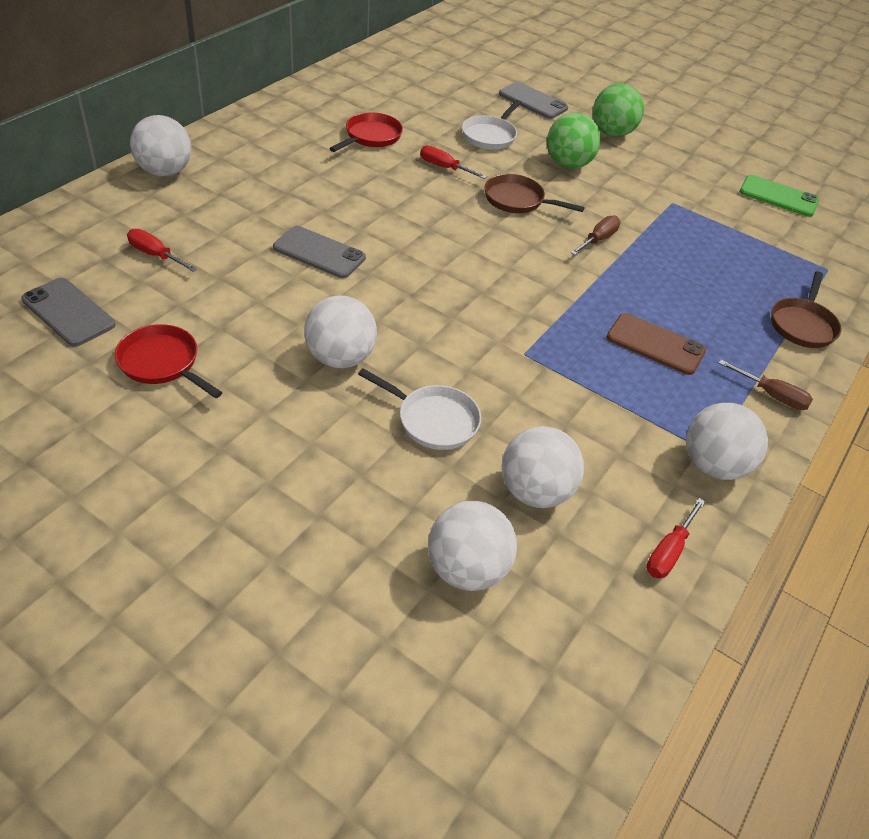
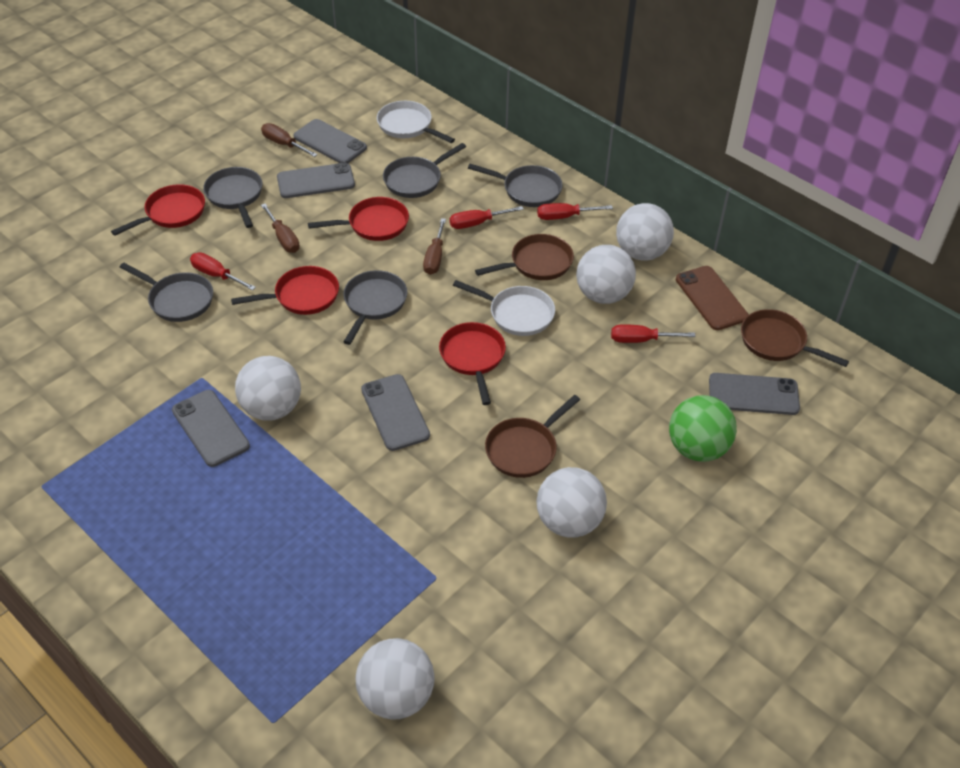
brown pan: [484,174,584,213] [771,271,841,348] = 2 -> [475,234,574,280] [485,395,580,478] [741,309,849,367] = 3
brown screwdriver: [570,215,621,255] [719,360,813,410] = 2 -> [261,123,318,157] [261,204,300,253] [423,218,446,275] = 3
green ball: [547,113,601,169] [593,83,644,137] = 2 -> [669,395,737,462] = 1
green phone: [739,175,819,217] = 1 -> none = 0
grey pan: none = 0 -> [119,263,213,322] [203,167,262,228] [343,270,407,345] [383,143,466,198] [468,164,563,207] = 5
grey phone: [21,278,115,346] [273,226,366,278] [499,82,568,119] = 3 -> [172,390,250,467] [277,163,355,198] [293,119,367,163] [361,374,430,451] [709,373,800,415] = 5
red pan: [115,324,223,398] [329,112,403,152] = 2 -> [111,184,205,236] [231,266,339,315] [308,197,409,241] [439,322,506,405] = 4
red screwdriver: [127,229,198,272] [420,145,487,179] [646,498,706,578] = 3 -> [190,252,256,291] [450,206,524,229] [537,203,613,220] [611,324,696,343] = 4

